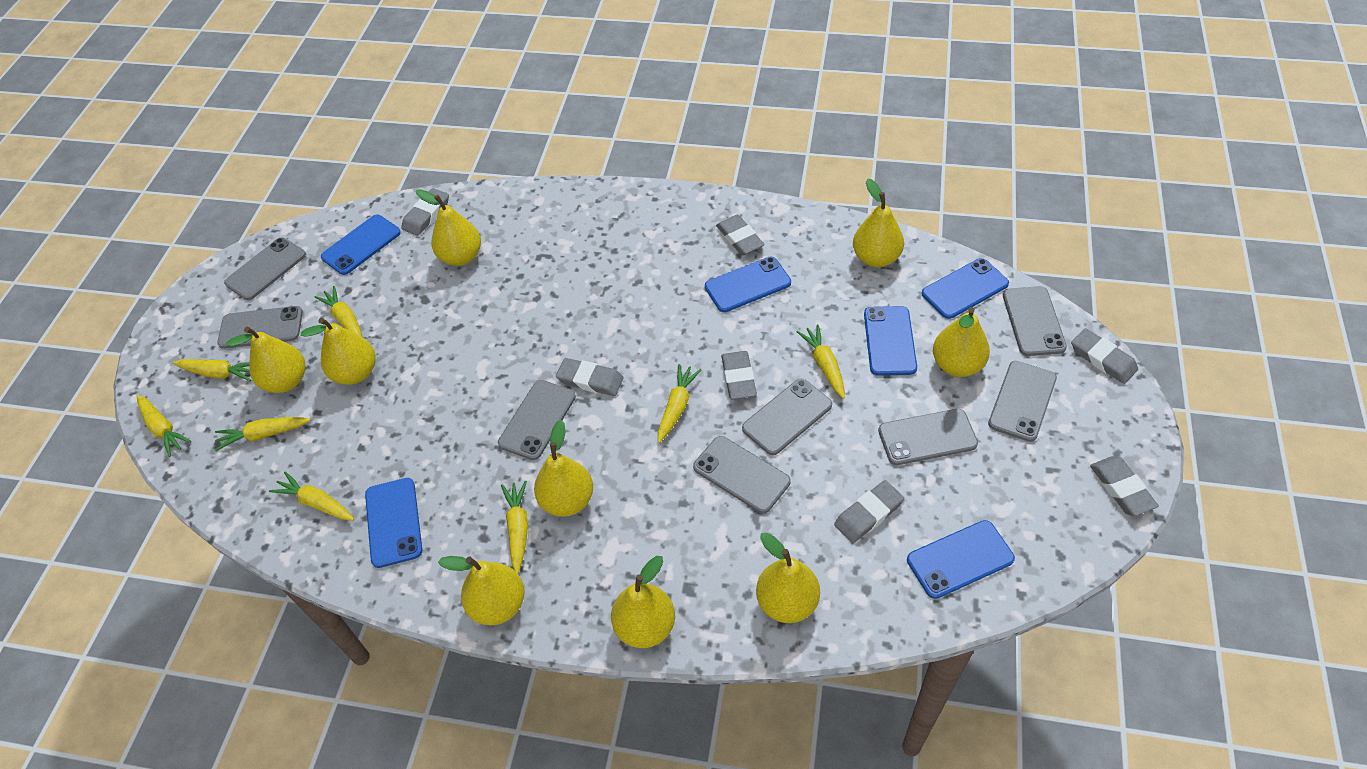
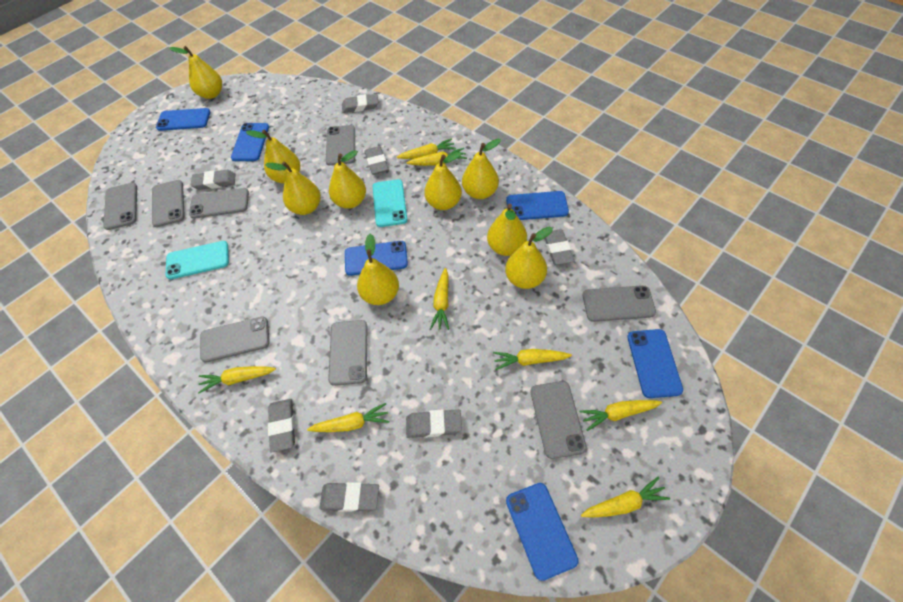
turquoise phone: none = 0 -> [166,241,229,279] [373,179,407,227] = 2

